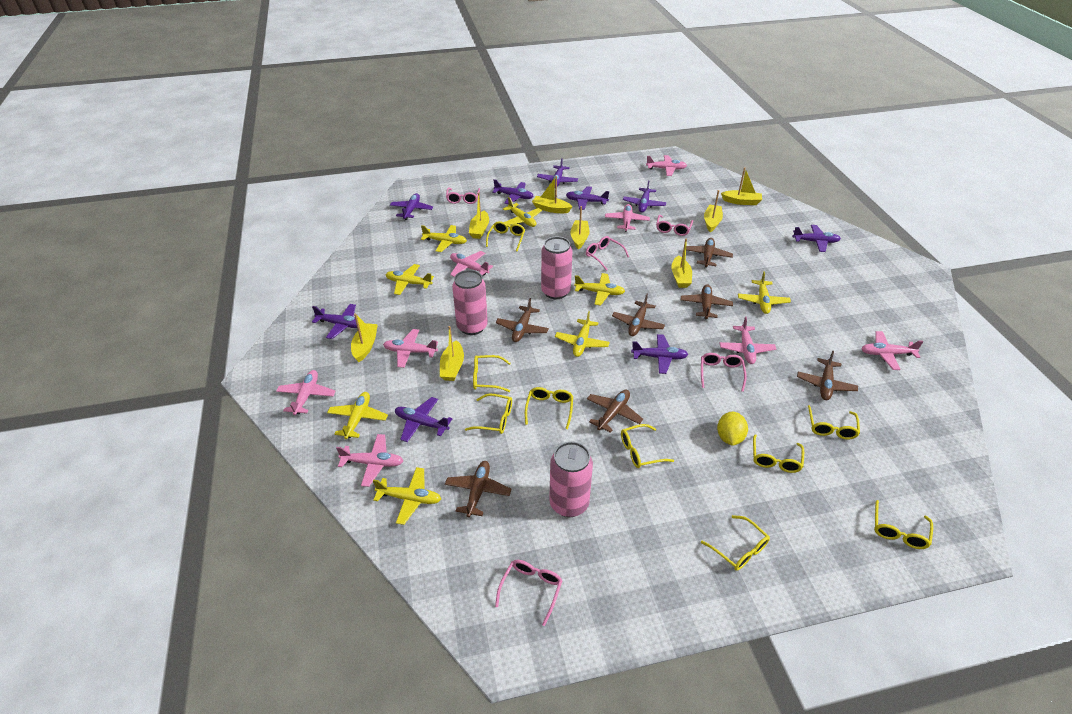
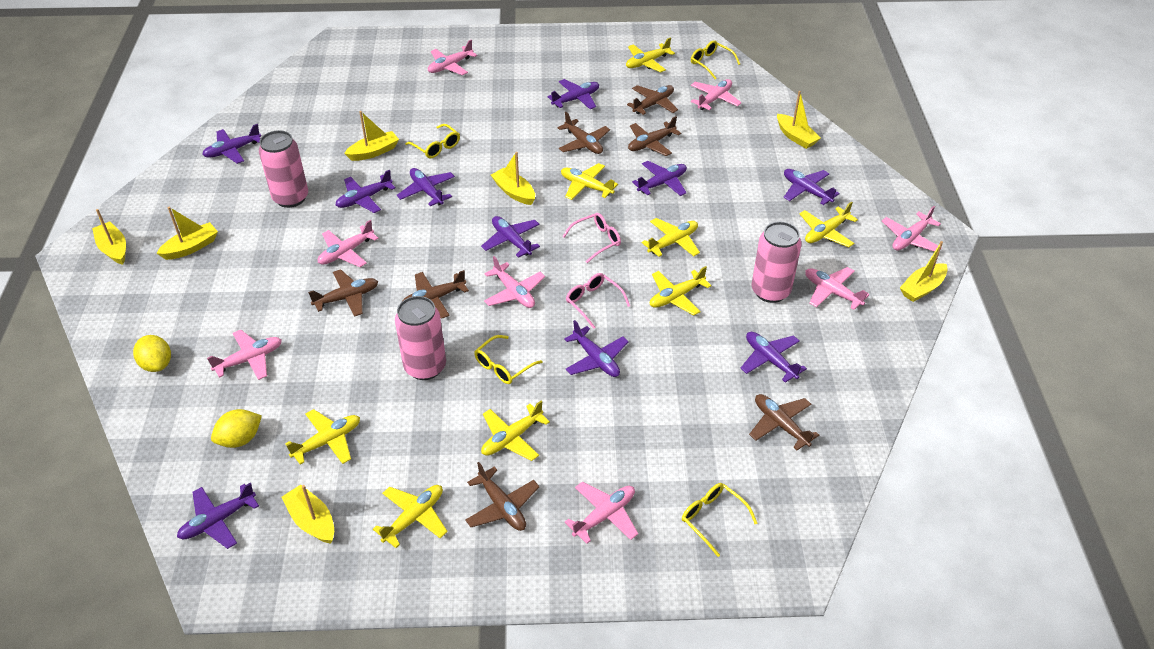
pink glasses: [446,187,480,204] [495,560,563,626] [586,236,629,271] [656,215,693,236] [701,353,747,392] = 5 -> [562,213,621,263] [566,273,630,329] = 2
purple plane: [312,304,357,339] [390,193,433,220] [395,397,452,442] [492,179,534,204] [537,158,578,187] [566,186,609,210] [623,180,666,213] [631,334,688,374] [792,225,841,252] = 9 -> [177,483,259,549] [202,124,261,164] [336,170,396,213] [397,168,455,206] [481,216,540,258] [547,79,599,109] [564,320,629,377] [632,161,687,196] [741,332,807,383] [783,169,840,205] = 10
yellow boat: [351,313,378,362] [440,326,464,381] [469,193,489,239] [532,176,572,213] [570,206,589,250] [671,238,692,288] [704,190,723,232] [721,167,762,205] = 8 -> [92,209,126,265] [156,207,218,260] [282,485,334,544] [344,111,399,161] [491,152,535,205] [777,91,821,149] [900,241,948,302] = 7
yellow glasses: [465,393,512,434] [473,355,511,392] [486,221,525,251] [525,387,573,429] [621,424,674,468] [701,515,770,571] [753,434,804,473] [808,405,860,440] [874,500,933,549] = 9 -> [405,124,460,158] [474,335,542,384] [682,483,757,557] [691,40,740,79] = 4
yellow lemon: [717,412,748,446] = 1 -> [133,335,171,372] [211,409,262,448] = 2

